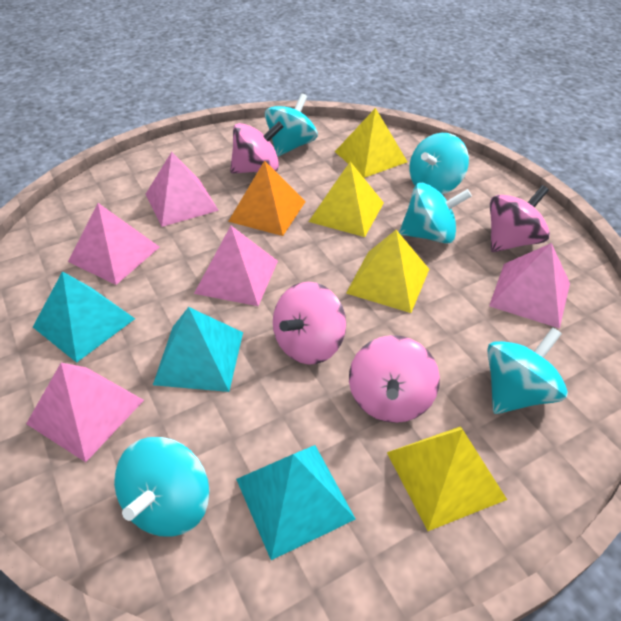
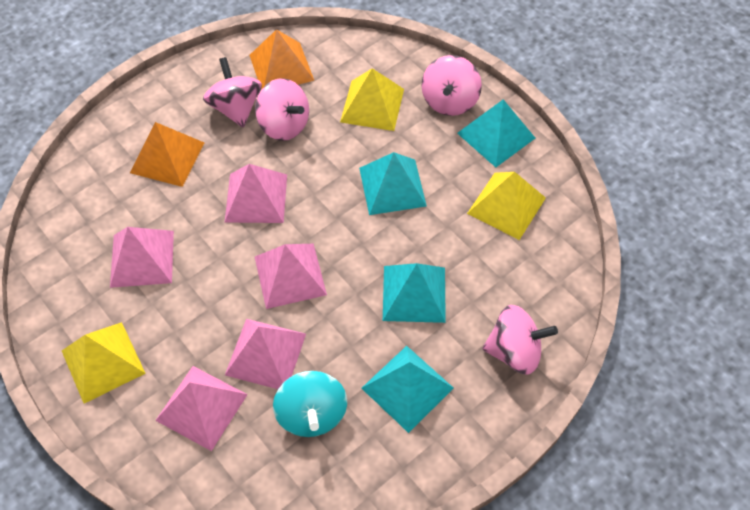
orange pyramid: [228,161,306,236] = 1 -> [130,122,204,187] [250,29,315,89] = 2
turquoise pyramid: [33,271,135,363] [153,307,243,392] [236,445,356,560] = 3 -> [359,152,427,215] [361,346,453,433] [383,263,446,323] [457,99,535,167] = 4
turquoise spinning top: [114,437,210,537] [265,93,318,157] [399,183,472,244] [409,133,469,194] [487,327,568,414] = 5 -> [273,371,347,437] = 1
yellow pyramid: [309,162,384,237] [335,108,407,178] [346,230,429,313] [387,426,507,531] = 4 -> [62,322,146,404] [340,68,404,131] [467,172,546,240] = 3

